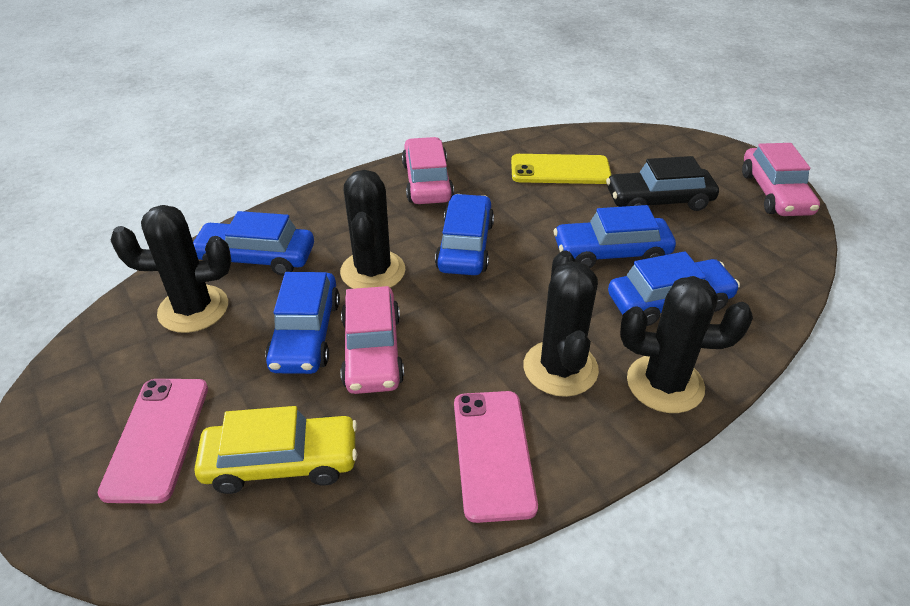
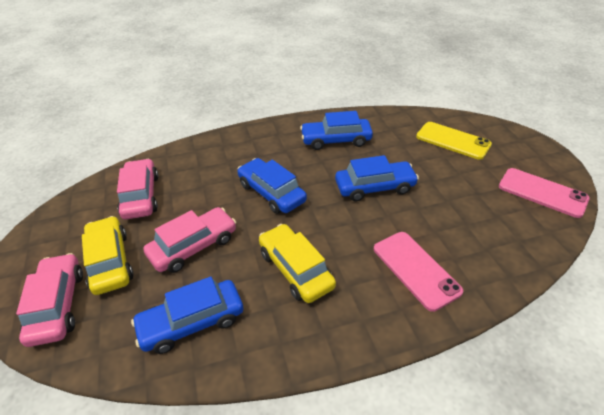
black cactus: [110,205,231,333] [340,170,405,289] [523,251,599,397] [620,276,753,413] = 4 -> none = 0
black car: [606,156,719,211] = 1 -> none = 0
blue car: [193,211,314,276] [265,272,340,374] [435,194,494,275] [553,205,676,269] [608,251,740,326] = 5 -> [131,277,243,354] [237,158,307,214] [300,111,373,150] [335,155,419,201] = 4
yellow car: [194,406,358,494] = 1 -> [82,216,133,295] [259,224,336,303] = 2

